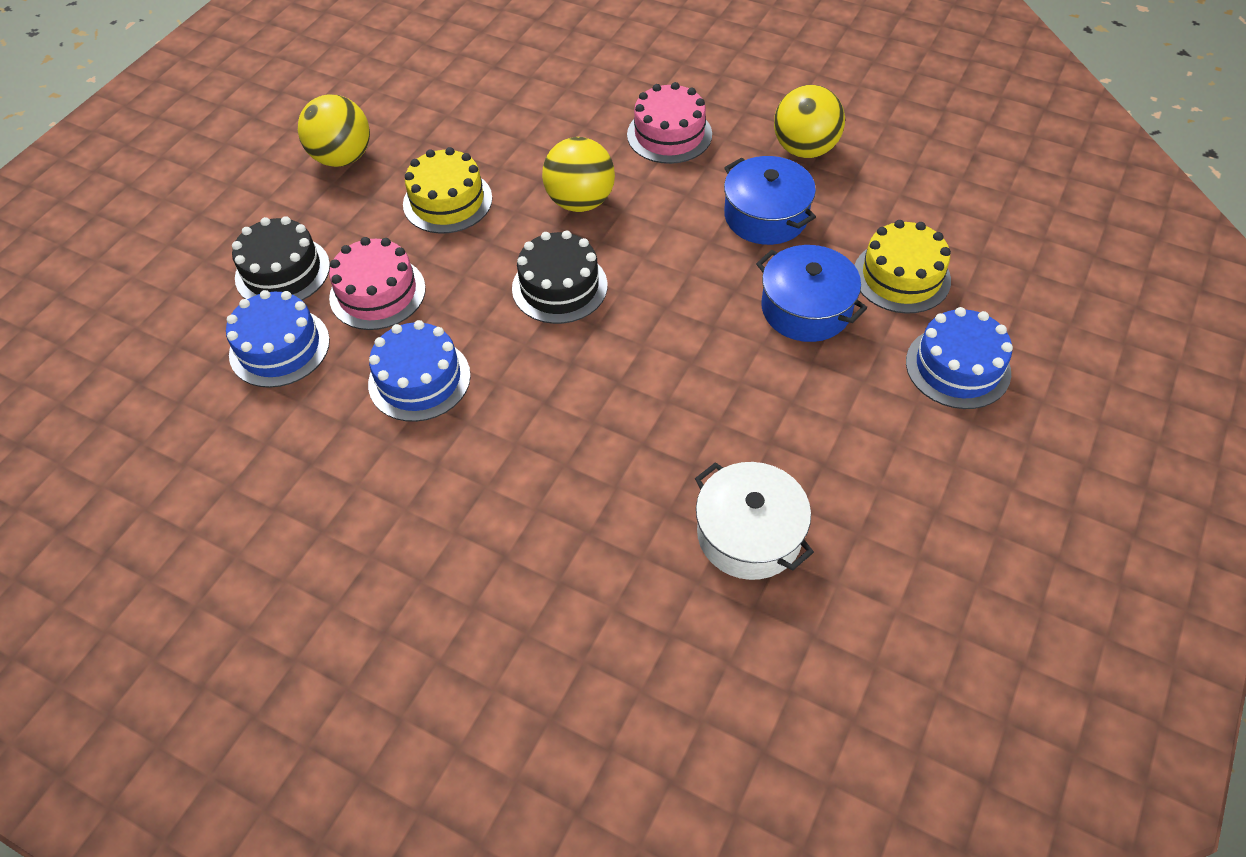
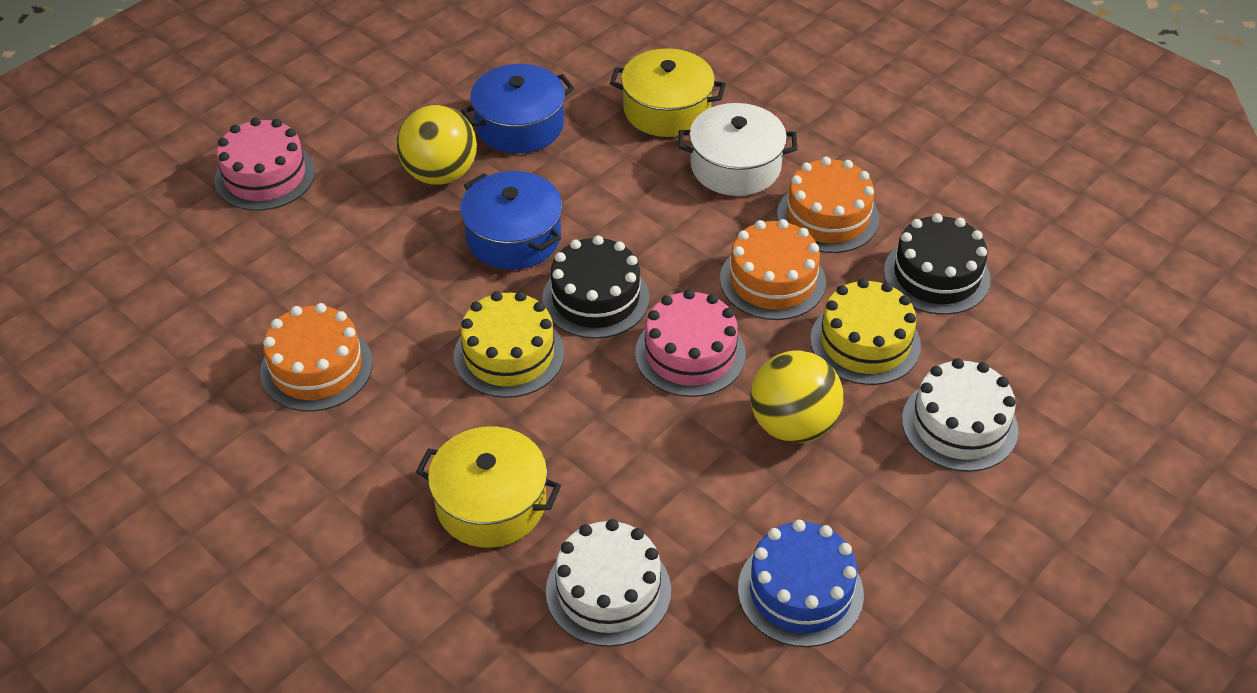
blue cake: [226,290,330,388] [368,320,471,422] [906,307,1013,409] = 3 -> [738,520,864,647] = 1
orange cake: none = 0 -> [260,303,373,412] [720,219,826,320] [777,156,879,253] = 3
white cake: none = 0 -> [546,519,671,647] [902,358,1018,472] = 2
yellow ball: [298,94,370,167] [542,137,615,212] [774,85,845,158] = 3 -> [396,105,477,185] [750,350,843,443] = 2
yellow pot: none = 0 -> [416,426,561,548] [610,48,726,137] = 2

